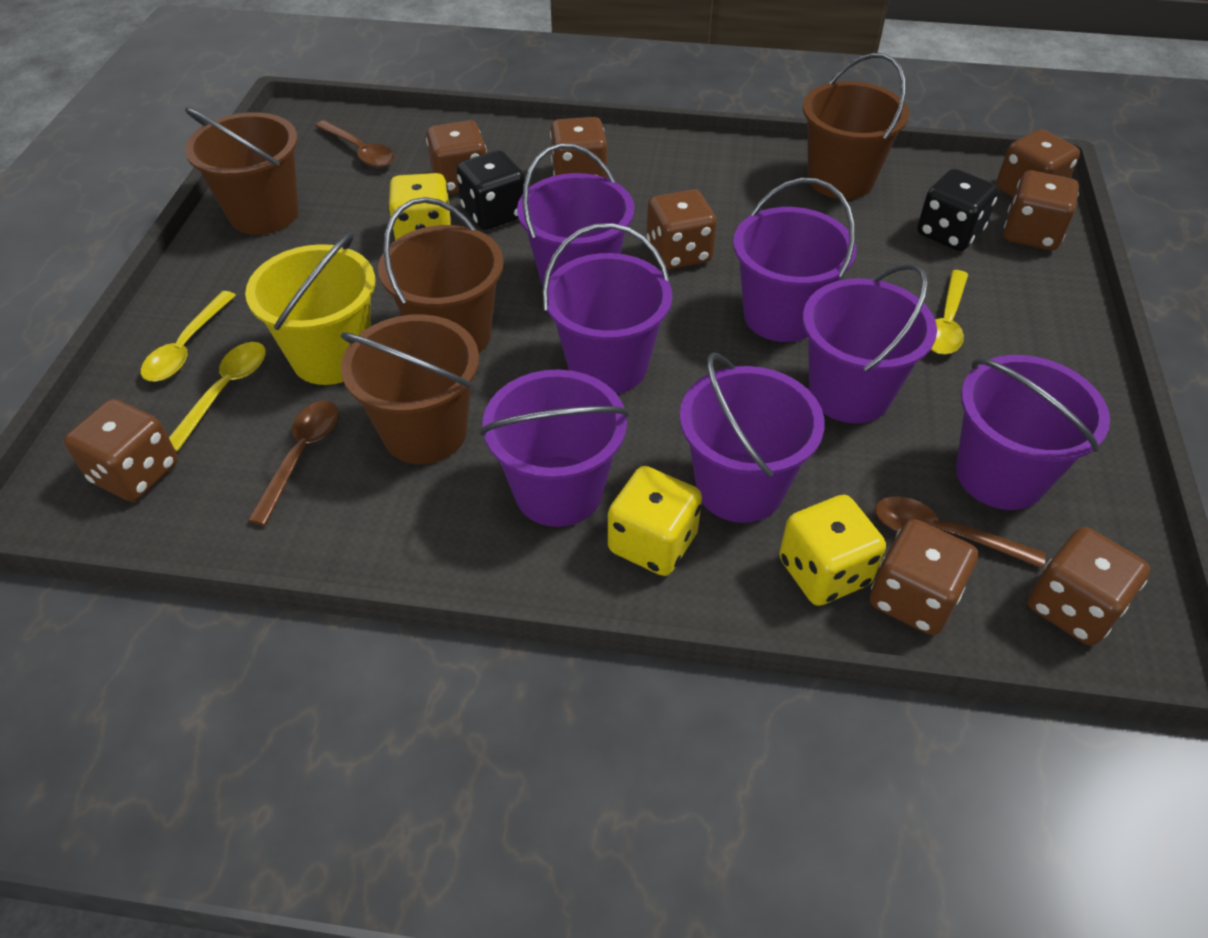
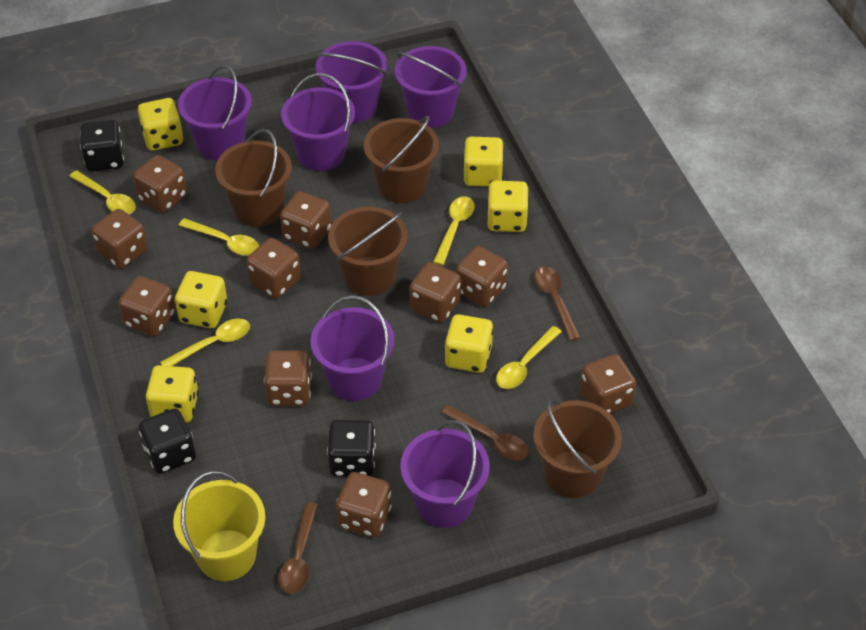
black dice: [456,150,525,230] [917,169,999,251] = 2 -> [80,120,124,171] [139,409,196,474] [327,420,376,477] = 3
brown dice: [64,399,178,502] [426,120,487,194] [550,117,607,178] [647,189,717,270] [870,519,978,635] [996,129,1080,197] [1004,170,1079,250] [1028,527,1150,646] = 8 -> [92,209,148,269] [119,276,175,336] [133,155,187,213] [246,238,301,298] [264,350,312,406] [280,191,331,249] [336,472,392,537] [409,262,461,323] [456,246,508,307] [580,354,636,414] = 10
purple bucket: [480,369,629,527] [517,143,634,286] [542,223,672,394] [680,352,825,523] [733,178,856,342] [803,263,937,424] [956,355,1110,510] = 7 -> [178,65,252,161] [281,73,355,171] [310,295,394,401] [315,41,387,123] [395,46,467,128] [400,420,490,528] = 6
yellow dice: [388,173,452,240] [608,466,702,576] [779,495,886,606] = 3 -> [138,98,183,151] [146,365,199,423] [175,271,227,328] [445,314,493,373] [463,137,504,187] [487,181,529,232] = 6
yellow spoon: [141,291,236,381] [169,342,266,451] [931,270,968,354] = 3 -> [69,170,136,214] [160,319,250,366] [179,218,259,256] [433,196,475,266] [496,326,562,389] = 5

